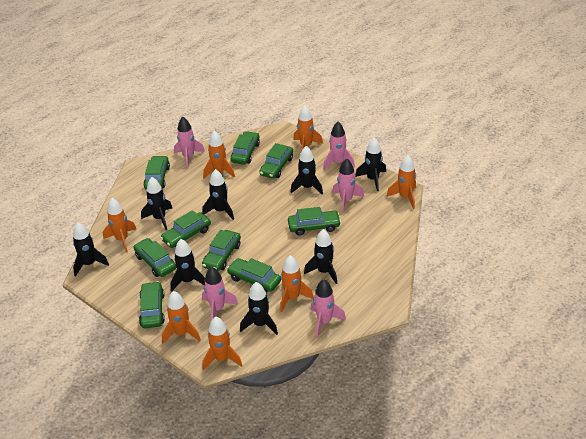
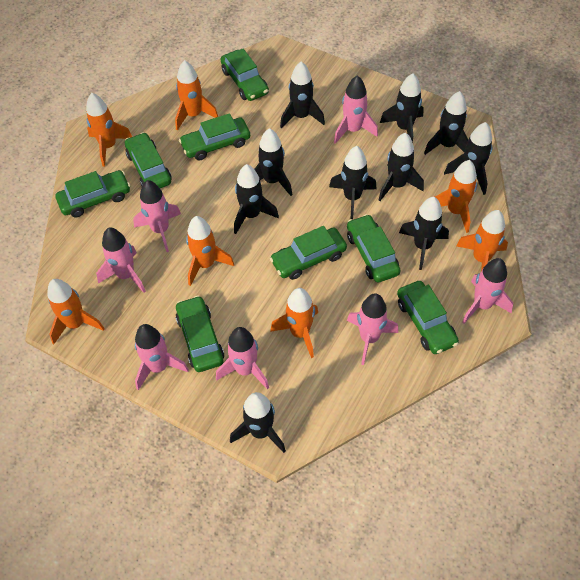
black rocket: [73,222,109,277] [141,177,172,230] [171,239,205,292] [202,169,234,220] [240,282,278,335] [291,146,323,195] [304,229,337,284] [355,138,386,191] = 8 -> [230,392,286,453] [234,164,279,234] [254,128,292,196] [280,62,325,128] [329,146,377,219] [378,133,424,201] [380,73,424,143] [399,197,449,270] [424,91,468,155] [444,122,492,195] = 10
green car: [133,238,176,277] [139,281,165,328] [144,156,170,190] [160,210,211,248] [202,230,241,271] [227,258,281,292] [231,131,260,164] [259,143,293,179] [288,207,341,236] = 9 -> [56,170,130,217] [125,132,172,188] [175,296,224,372] [179,113,250,161] [221,49,269,101] [270,226,347,280] [347,214,401,282] [397,281,459,354] = 8
pink rocket: [174,116,205,169] [202,266,238,321] [311,279,346,338] [323,122,355,170] [332,158,365,213] = 5 -> [96,228,146,293] [133,180,181,252] [135,324,189,390] [216,327,269,390] [334,75,378,144] [347,293,398,365] [462,258,513,324] = 7

